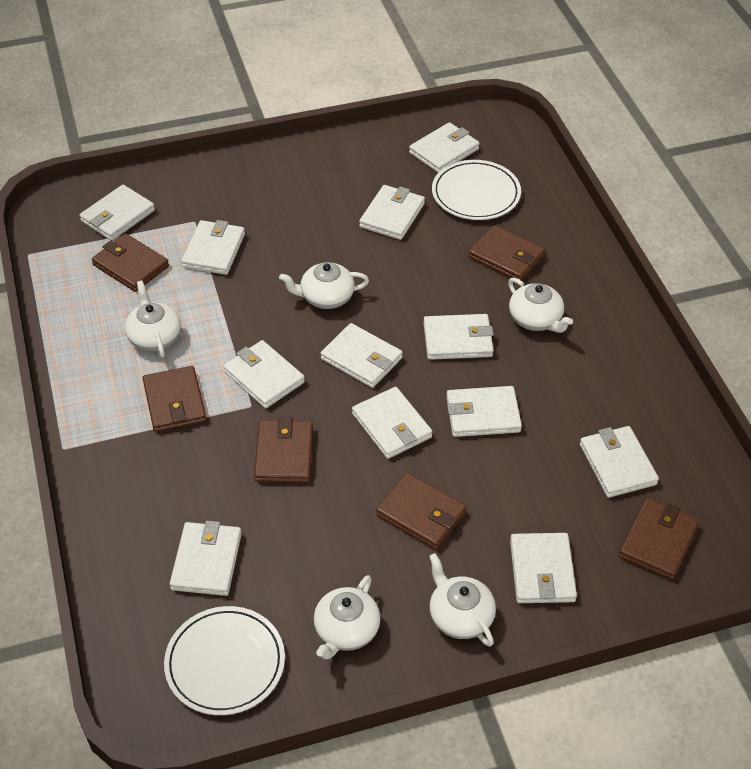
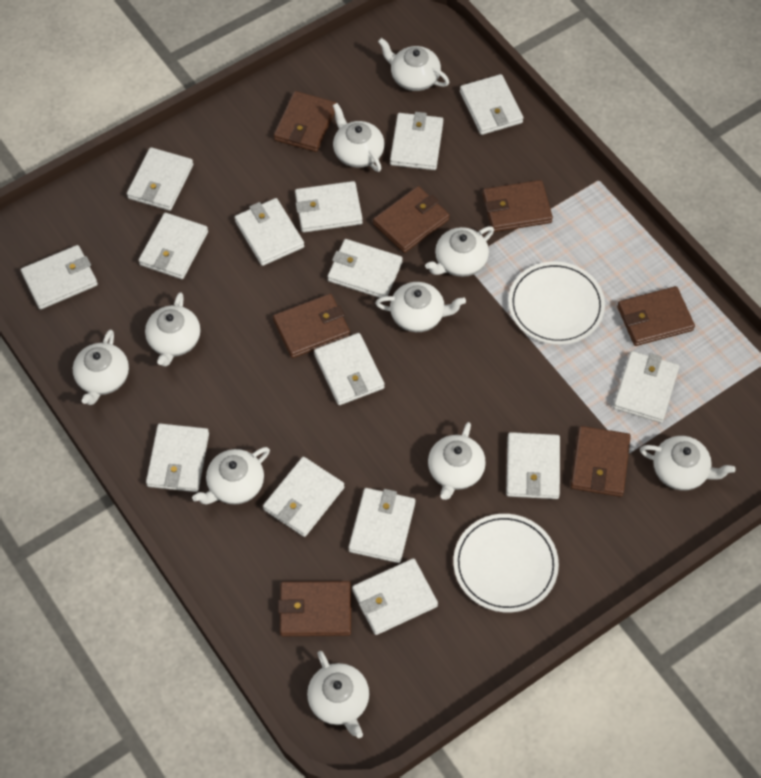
brown wallet: [92,233,169,292] [143,366,207,432] [254,417,313,483] [376,473,467,550] [468,225,545,281] [619,498,699,580] = 6 -> [273,294,350,358] [274,91,336,152] [278,581,351,636] [373,186,450,253] [482,180,553,232] [571,426,631,497] [617,286,695,346] = 7
white teapot: [125,281,181,358] [279,262,369,309] [314,575,381,659] [429,553,496,647] [508,278,573,333] = 5 -> [73,330,129,405] [145,292,200,366] [192,447,270,505] [307,651,369,738] [333,103,385,172] [375,282,466,332] [378,38,449,91] [425,226,494,277] [428,422,486,500] [640,436,736,490] = 10
white wallet: [80,185,155,241] [170,521,242,596] [181,220,245,275] [223,340,305,408] [320,323,403,388] [352,387,433,459] [359,185,425,240] [409,122,480,173] [424,314,493,360] [446,386,522,437] [510,533,577,603] [580,426,659,498] = 12 -> [21,245,98,310] [127,147,193,211] [139,213,208,279] [146,424,209,492] [235,198,304,266] [263,457,344,537] [295,181,363,232] [314,333,385,405] [327,239,403,298] [349,488,415,563] [352,558,438,635] [390,112,443,170] [460,74,523,135] [506,432,560,499] [613,351,679,423] = 15

